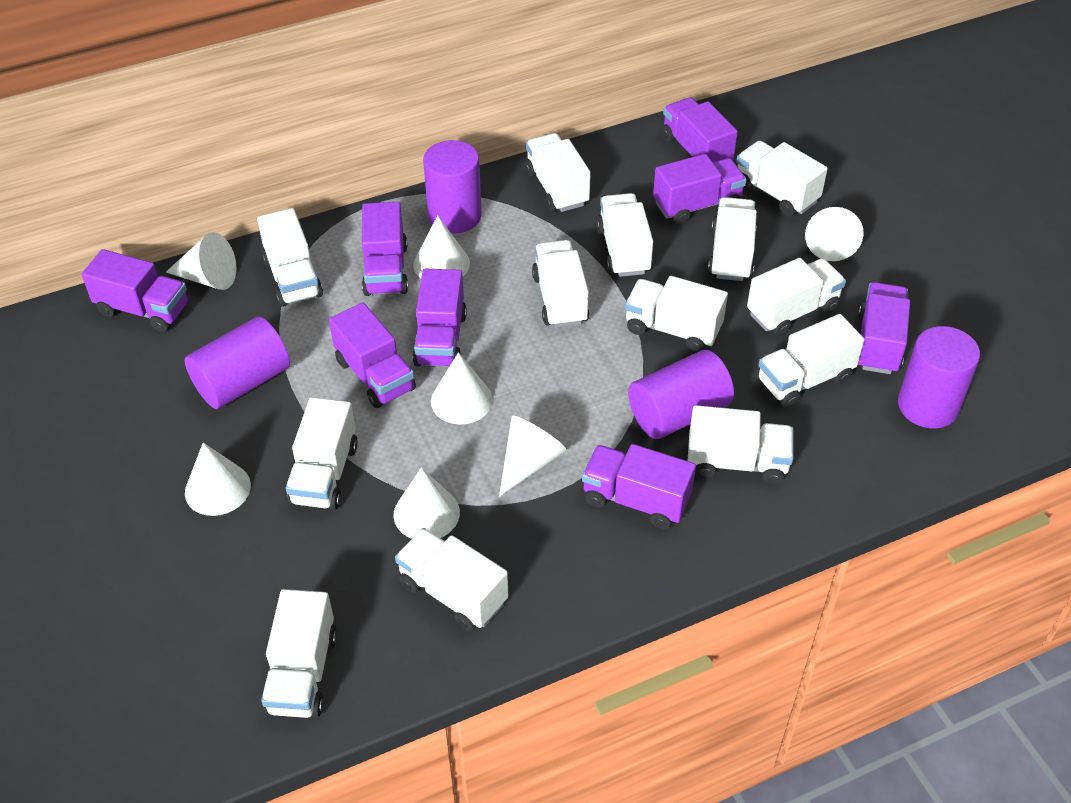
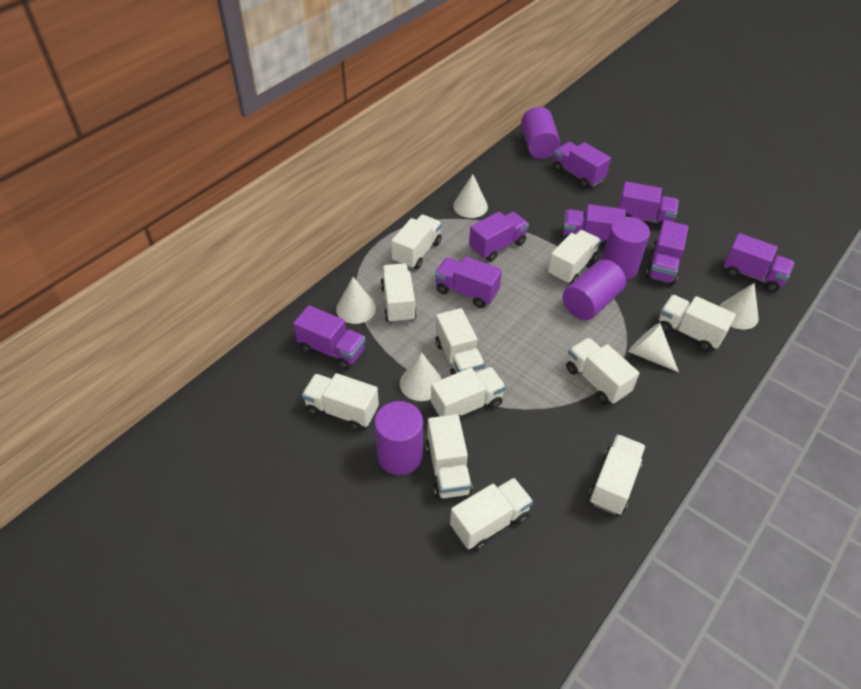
white cone: [166,232,236,290] [185,443,251,516] [393,467,460,539] [413,215,470,278] [431,353,493,425] [499,416,567,497] [805,207,864,261] = 7 -> [336,277,376,324] [400,352,442,401] [453,174,488,218] [628,323,679,372] [719,283,759,330] = 5
white truck: [257,208,323,307] [261,589,337,718] [286,397,358,510] [395,528,508,631] [525,133,591,212] [532,240,589,328] [597,193,653,277] [625,276,728,353] [688,405,794,484] [708,197,757,281] [736,141,828,217] [747,258,846,336] [758,314,864,408] = 13 -> [302,373,379,431] [380,263,417,324] [391,215,442,269] [426,414,473,499] [431,367,506,422] [435,308,485,375] [450,478,533,551] [548,230,601,285] [566,337,639,404] [589,434,646,515] [659,295,736,352] = 11

